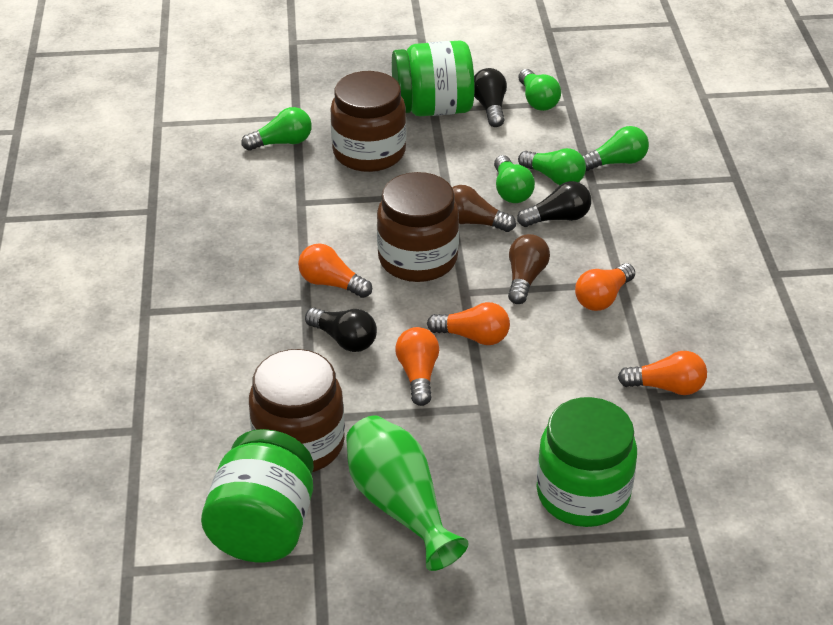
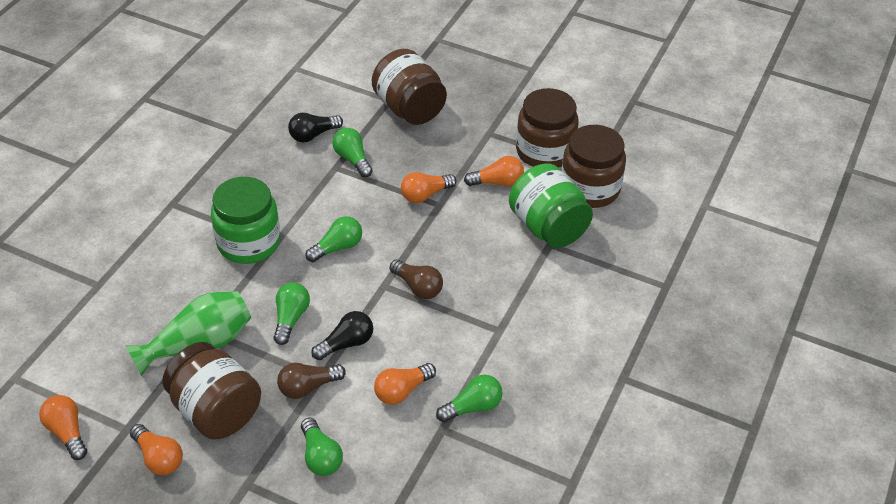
black light bulb: [305,308,377,352] [474,68,507,127] [517,181,591,227] = 3 -> [288,113,343,143] [311,311,373,360] = 2
brown jar: [249,349,345,472] [330,71,406,172] [377,172,459,282] = 3 -> [162,342,261,440] [372,49,447,125] [516,88,578,168] [561,125,626,208] = 4
green jar: [201,429,314,562] [392,41,474,116] [536,397,637,527] = 3 -> [211,177,280,264] [509,163,593,248] = 2

